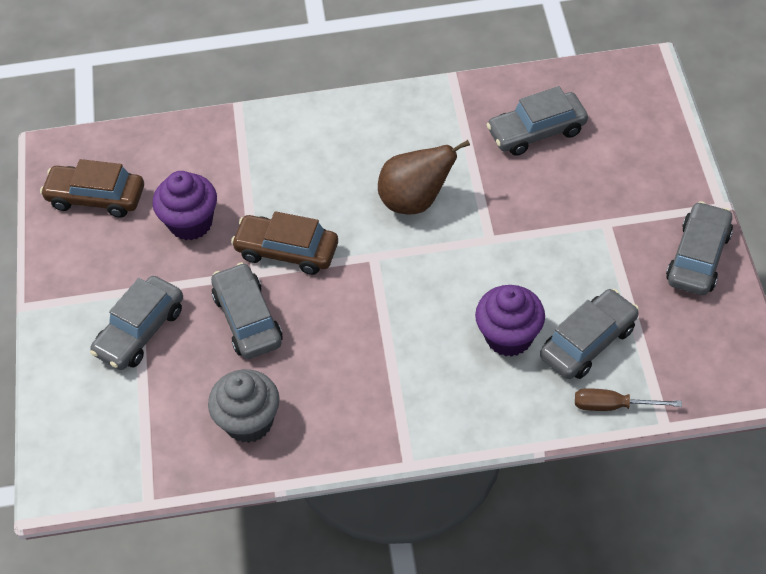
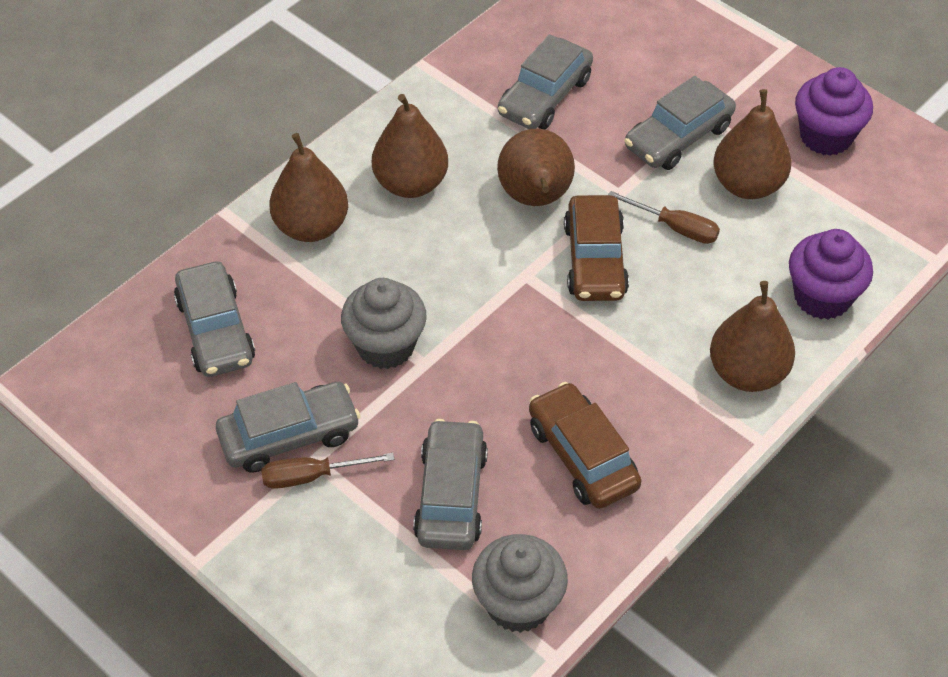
brown pear: [378,140,470,214] = 1 -> [269,133,348,242] [372,94,448,198] [497,128,575,206] [710,281,795,392] [713,89,791,199] = 5
brown screwdriver: [575,388,682,411] = 1 -> [261,453,394,489] [608,191,720,244] = 2
grey cupcake: [208,369,280,443] = 1 -> [341,278,427,369] [472,534,568,633] = 2

